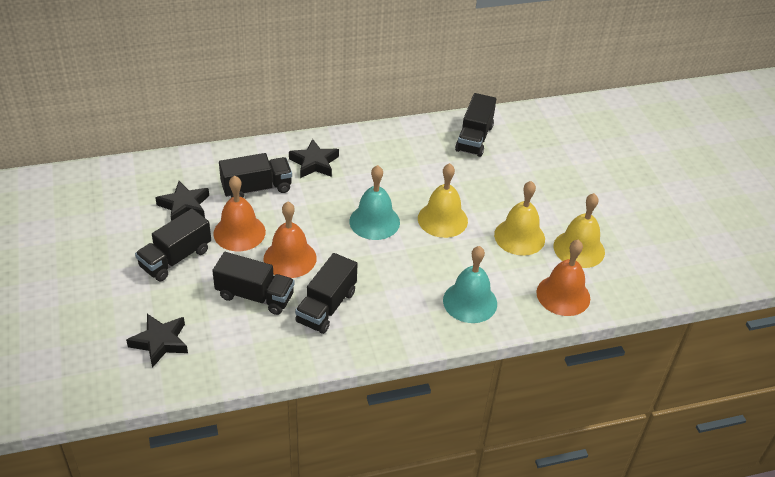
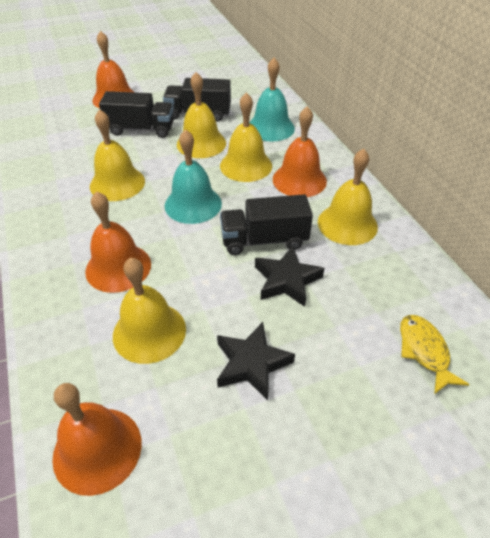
black star: [126,314,188,368] [155,181,209,221] [289,139,339,178] = 3 -> [217,322,295,400] [255,246,325,307] = 2
black truck: [135,209,211,281] [212,252,295,315] [219,153,292,198] [295,253,357,334] [455,93,496,157] = 5 -> [99,91,174,138] [163,78,231,122] [220,194,313,255] = 3
orange bell: [213,175,266,251] [263,202,317,278] [536,240,590,316] = 3 -> [52,383,142,496] [85,191,151,293] [92,31,134,108] [273,106,327,197] = 4
yellow bell: [418,163,468,238] [494,181,545,256] [554,193,605,268] = 3 -> [90,109,145,201] [113,257,186,364] [177,72,226,158] [220,92,272,182] [318,148,378,245] = 5
yellow fish: none = 0 -> [400,315,470,394] = 1

